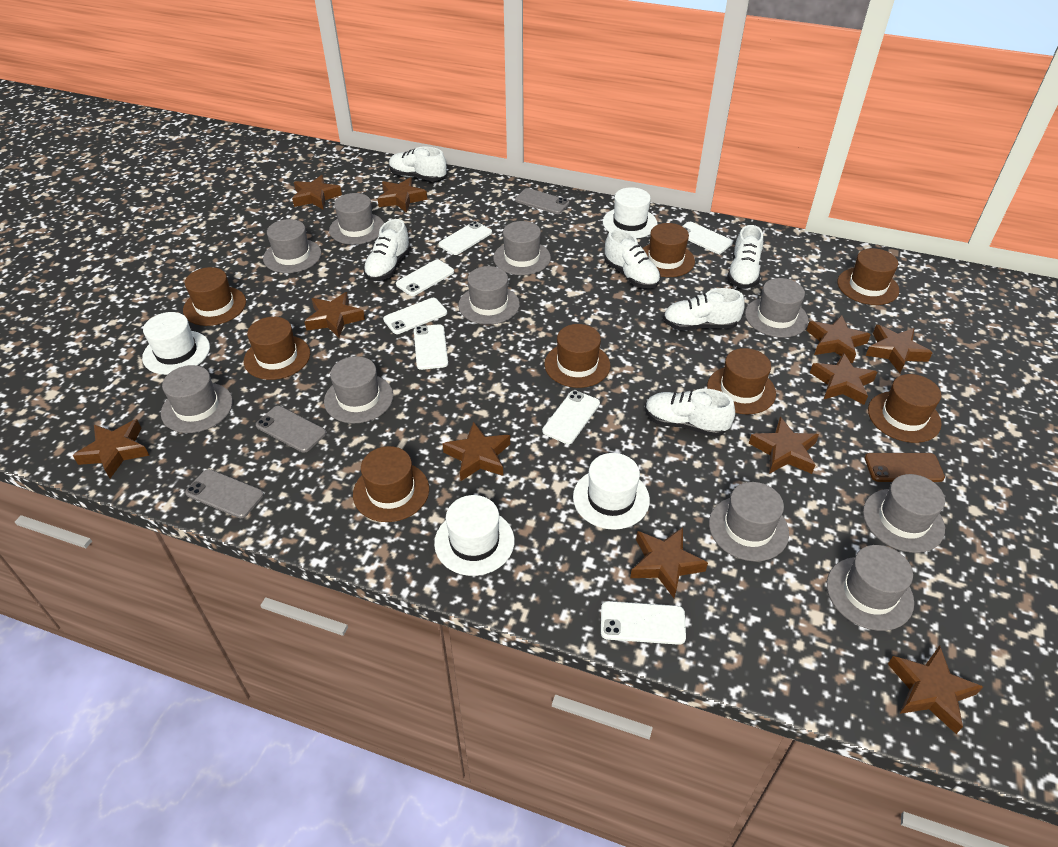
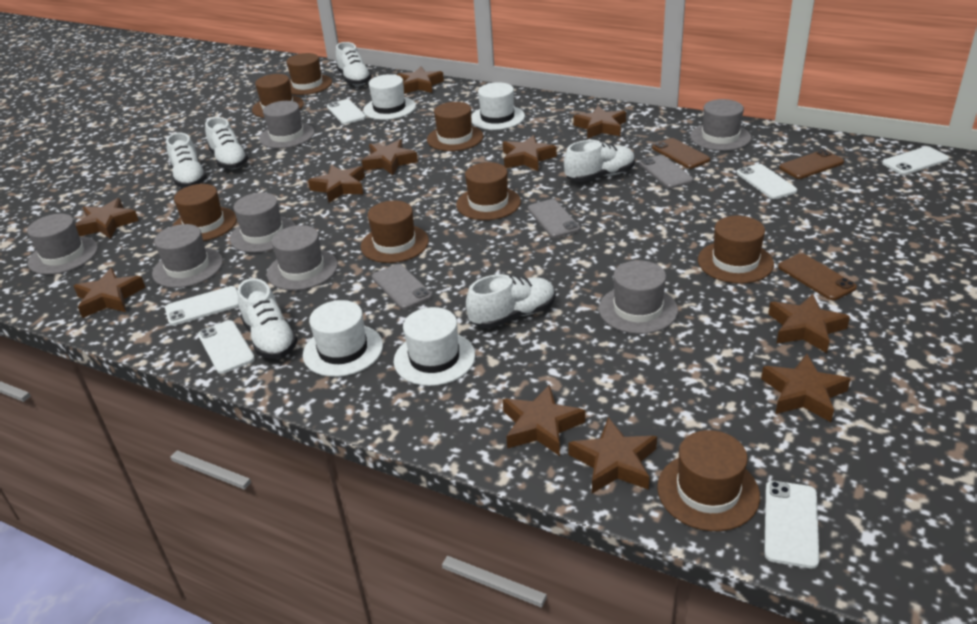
brown phone: [864,453,945,482] = 1 -> [652,138,710,169] [778,253,857,300] [779,149,844,179] = 3
grey hat: [161,365,233,433] [263,219,321,273] [324,356,393,423] [329,193,384,245] [458,266,520,325] [493,221,551,275] [709,482,789,561] [745,278,808,338] [827,545,914,631] [863,474,945,553] = 10 -> [27,214,98,275] [152,224,223,288] [230,193,296,253] [259,101,314,149] [267,225,338,290] [599,260,678,334] [690,99,751,151] = 7
white phone: [383,298,447,334] [396,259,454,296] [414,324,448,370] [438,221,492,255] [542,390,600,444] [601,601,686,645] [682,222,733,254] = 7 -> [165,286,239,326] [198,320,255,374] [327,99,366,124] [737,164,797,199] [764,481,819,569] [882,146,949,175] = 6

